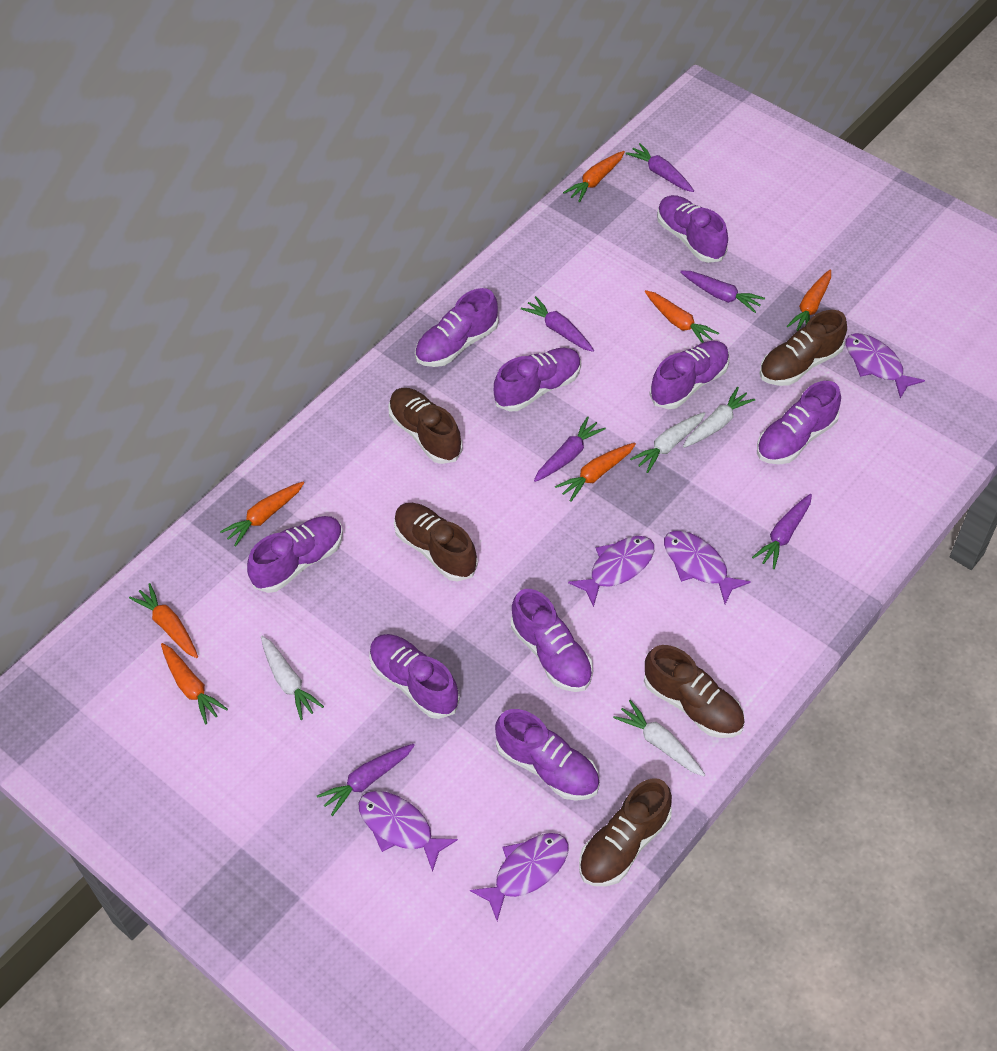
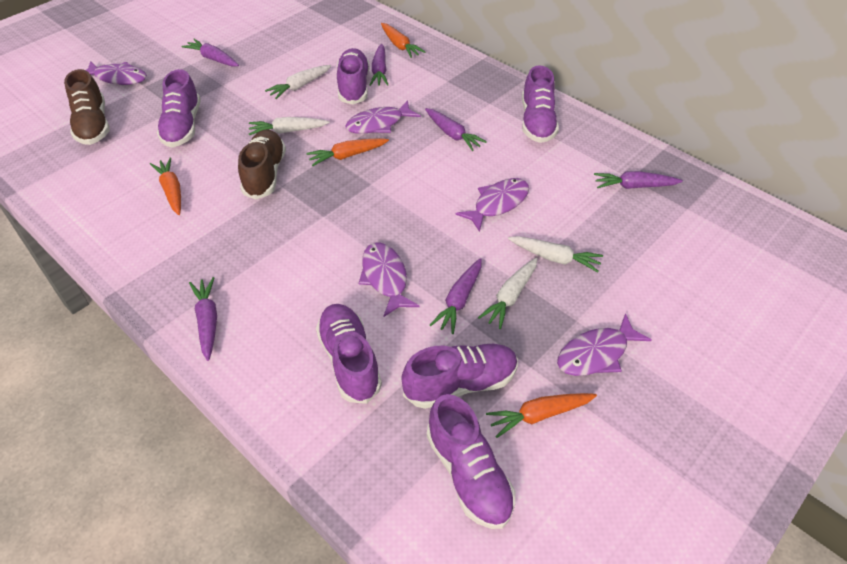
brown shoe: [388,388,463,464] [394,503,478,582] [579,778,672,886] [644,645,745,738] [759,310,847,386] = 5 -> [64,69,110,145] [238,129,286,200] = 2
orange carrot: [129,583,198,658] [161,643,228,724] [220,482,304,546] [555,443,636,502] [563,151,625,203] [645,290,719,343] [787,269,831,331] = 7 -> [150,157,181,215] [307,138,389,166] [381,23,425,58] [486,393,597,438] = 4
purple shoe: [247,516,343,593] [369,634,460,719] [415,288,499,367] [494,348,581,411] [495,709,600,801] [511,589,593,692] [649,341,729,409] [657,195,728,263] [757,381,841,464] = 9 -> [157,69,201,147] [316,304,382,404] [337,48,370,105] [402,344,518,409] [427,394,515,529] [522,65,559,143] = 6

